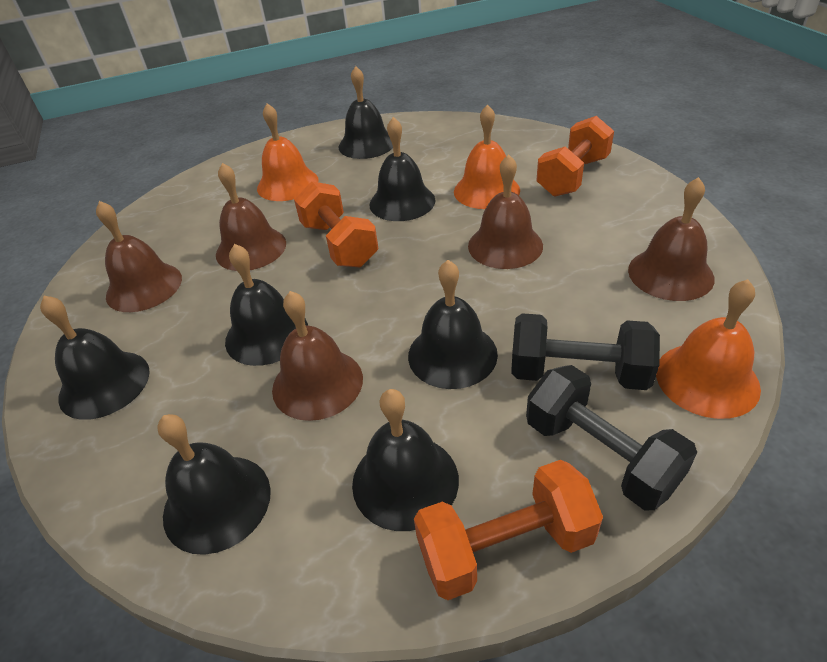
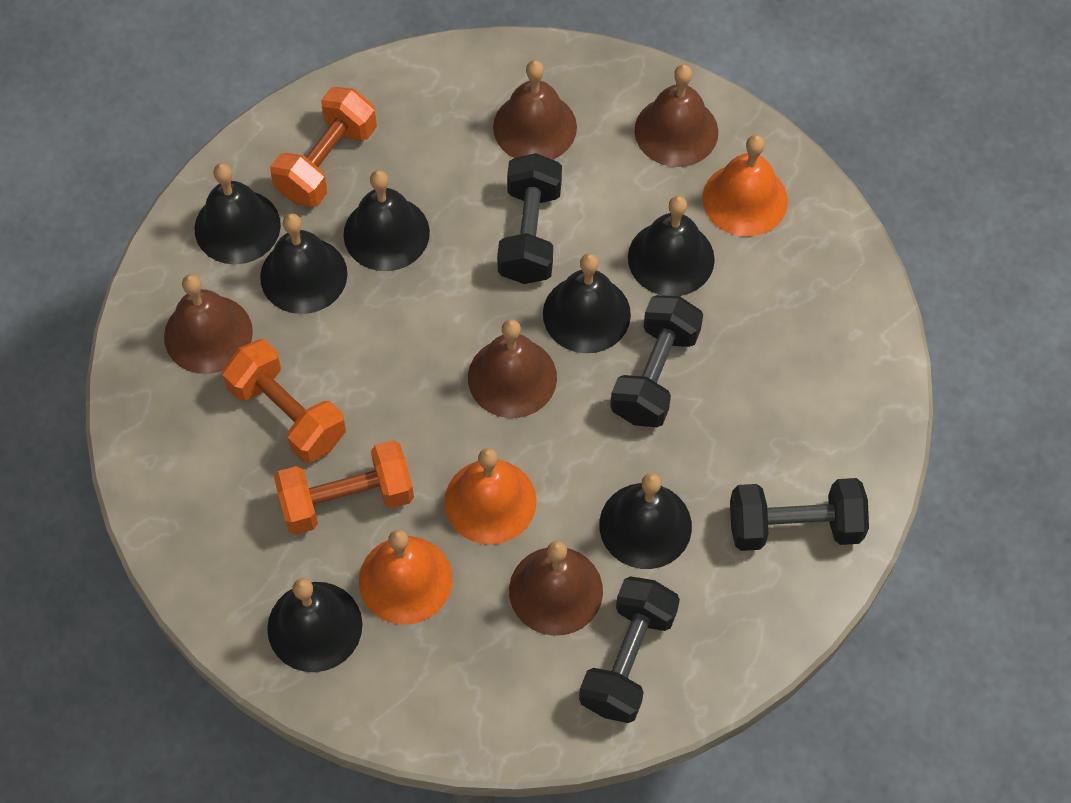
black dumbbell: [511,313,660,390] [526,365,697,511] = 2 -> [497,153,562,284] [579,576,680,723] [610,295,703,427] [730,478,869,551] = 4

